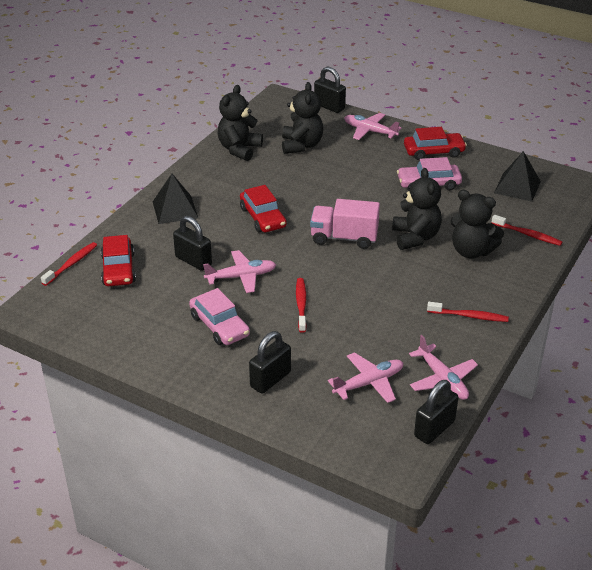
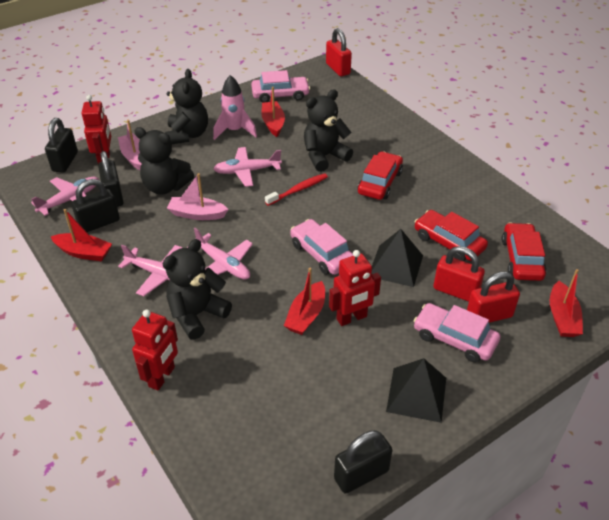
pink boat: none = 0 -> [118,120,142,170] [167,173,228,220] = 2
pink car: [189,288,250,345] [397,157,462,190] = 2 -> [251,70,310,103] [290,219,353,275] [413,303,500,362] = 3
pink rocket: none = 0 -> [213,75,257,140] = 1
pink truck: [310,199,380,249] = 1 -> none = 0
red boat: none = 0 -> [51,209,112,261] [262,87,285,137] [284,268,325,335] [550,269,583,337] = 4
red padlock: none = 0 -> [326,28,352,76] [434,246,485,302] [467,271,520,323] = 3
red robot: none = 0 -> [81,95,111,164] [132,309,178,390] [329,250,381,326] = 3
red toothbrush: [41,242,97,286] [296,278,307,333] [427,302,509,322] [492,215,562,246] = 4 -> [265,173,328,206] = 1

